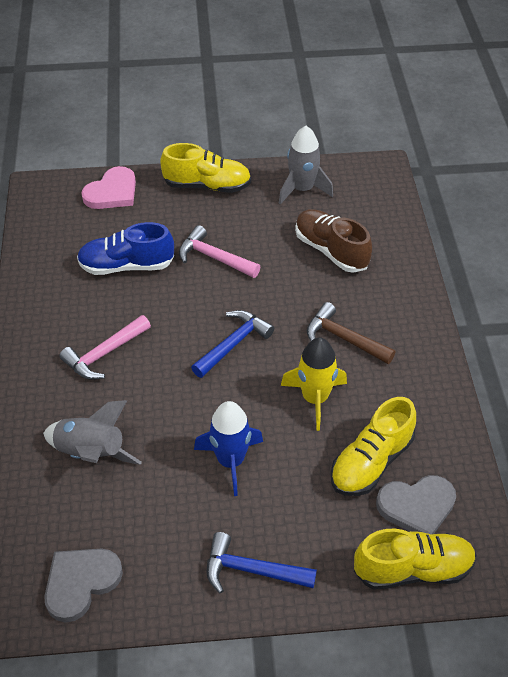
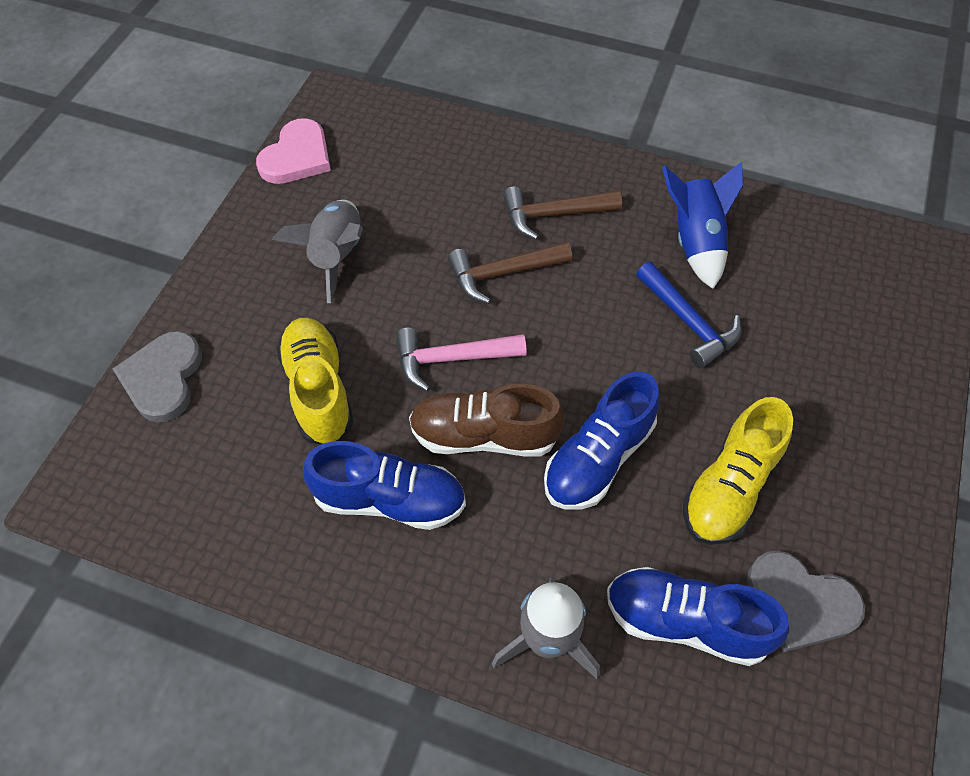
blue hammer: [191,310,274,378] [207,532,317,594] = 2 -> [636,262,742,368] = 1
blue shoe: [77,222,174,275] = 1 -> [303,441,466,530] [544,372,660,510] [607,567,789,666] = 3
brown hammer: [307,302,395,364] = 1 -> [448,242,572,304] [503,187,622,240] = 2
pink hammer: [59,315,151,380] [179,225,260,278] = 2 -> [396,328,527,392] = 1
yellow rocket: [281,337,347,431] = 1 -> none = 0
yellow shoe: [160,143,251,193] [331,397,416,496] [354,529,476,590] = 3 -> [277,317,354,445] [683,397,793,545] = 2

